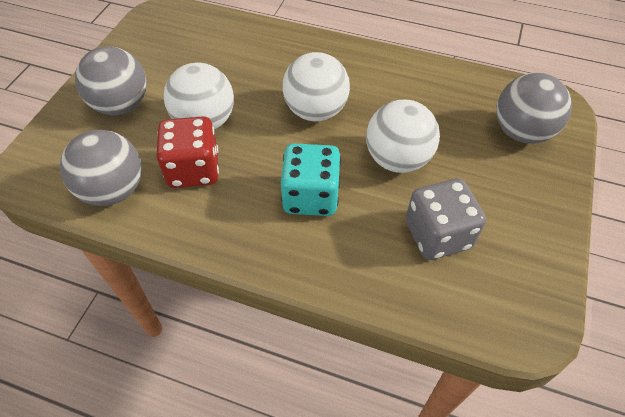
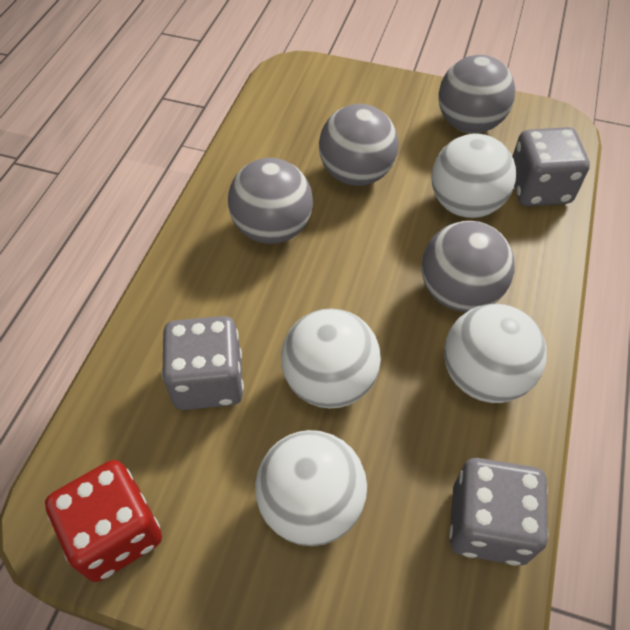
grey ball: [60,130,142,206] [75,46,147,115] [496,73,572,144] = 3 -> [228,158,313,244] [319,104,399,186] [421,221,515,312] [439,55,515,133] = 4
grey dice: [406,178,486,260] = 1 -> [162,316,244,410] [449,458,548,566] [512,127,590,206] = 3
turquoise dice: [281,143,341,216] = 1 -> none = 0
white ball: [164,63,234,130] [282,52,350,121] [366,99,440,173] = 3 -> [255,430,367,546] [281,309,381,409] [432,134,516,218] [444,304,547,403] = 4

